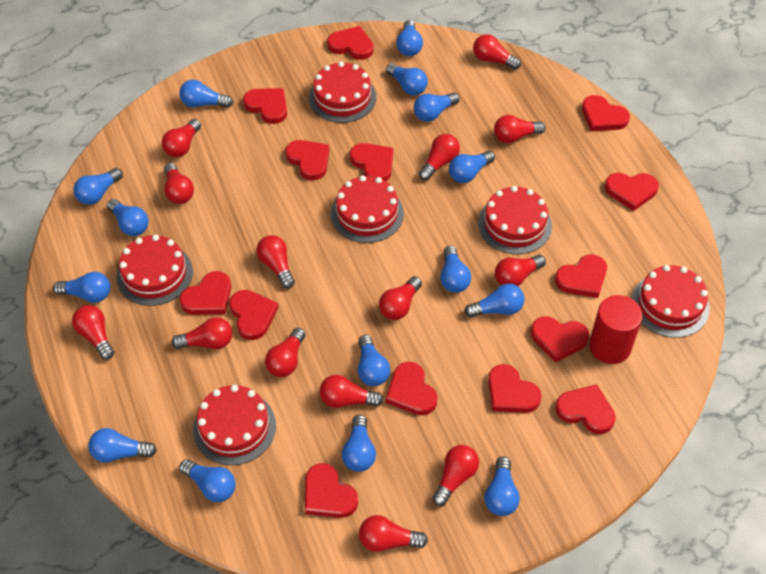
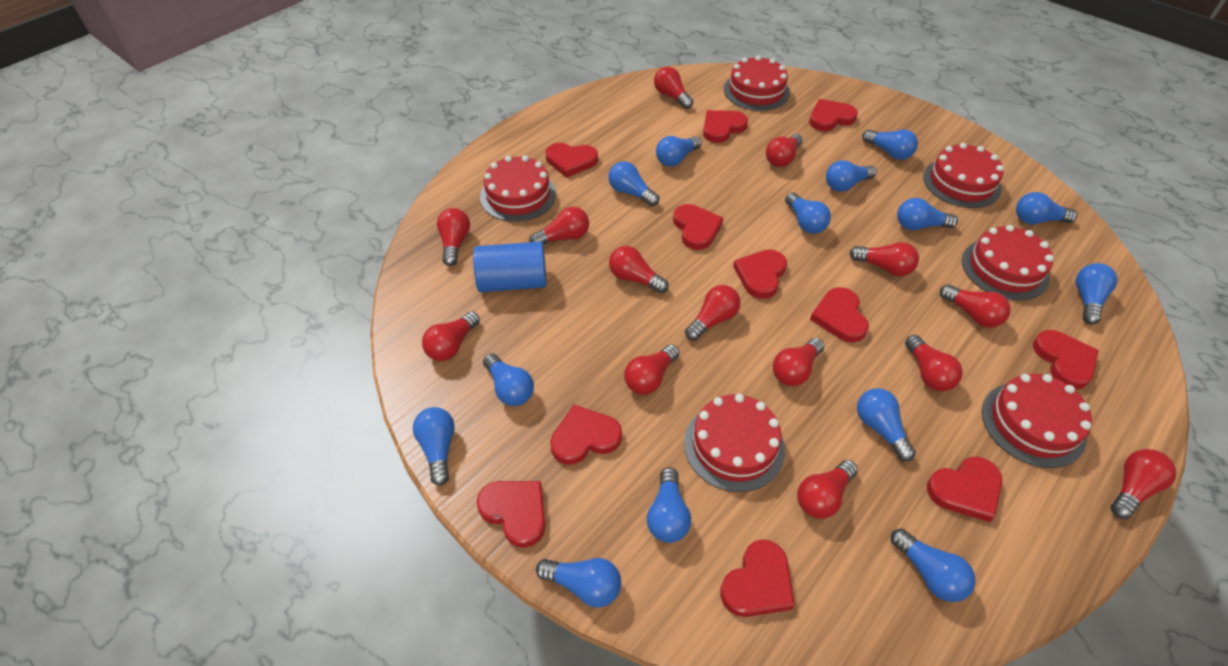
blue cylinder: none = 0 -> [473,242,546,292] = 1
blue light bulb: [53,272,110,303] [74,168,123,205] [88,428,157,463] [107,199,148,236] [179,80,233,108] [179,459,236,502] [342,415,376,472] [358,335,390,386] [386,63,428,95] [396,20,423,56] [414,92,460,122] [440,246,471,293] [449,151,495,183] [464,284,524,318] [485,457,520,516] = 15 -> [413,407,455,486] [483,353,534,406] [536,558,621,608] [608,161,659,206] [647,467,691,543] [656,136,702,167] [785,193,831,234] [826,160,877,192] [857,388,916,462] [862,130,918,160] [891,528,976,602] [897,198,958,230] [1016,192,1077,224] [1076,263,1117,325] = 14
red cylinder: [589,295,643,364] = 1 -> none = 0
red heart: [180,271,231,315] [229,290,279,340] [243,88,287,124] [285,140,330,180] [305,463,358,518] [327,26,374,60] [350,143,393,181] [386,362,438,415] [488,364,542,413] [531,316,589,363] [555,254,607,298] [555,384,616,434] [582,95,630,131] [605,173,659,211] = 14 -> [477,481,545,548] [545,143,598,178] [550,405,622,465] [673,204,723,250] [703,110,748,143] [720,540,795,617] [733,250,787,299] [809,99,858,131] [810,287,869,342] [927,456,1002,522] [1033,330,1099,389] = 11

